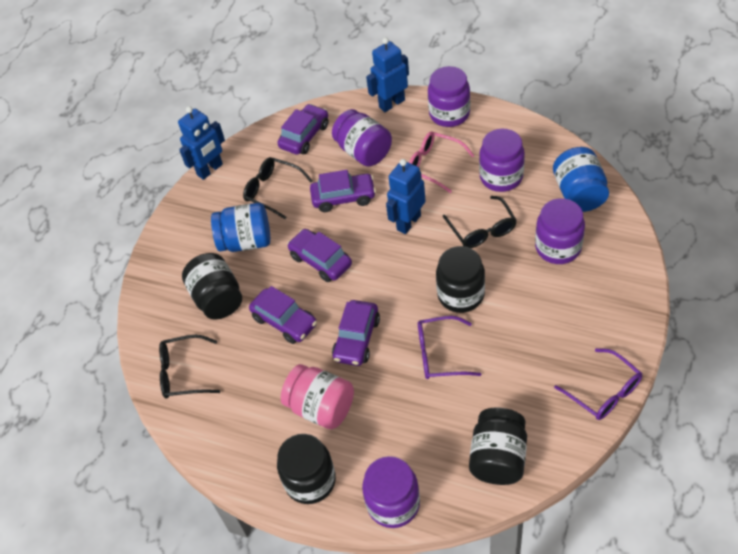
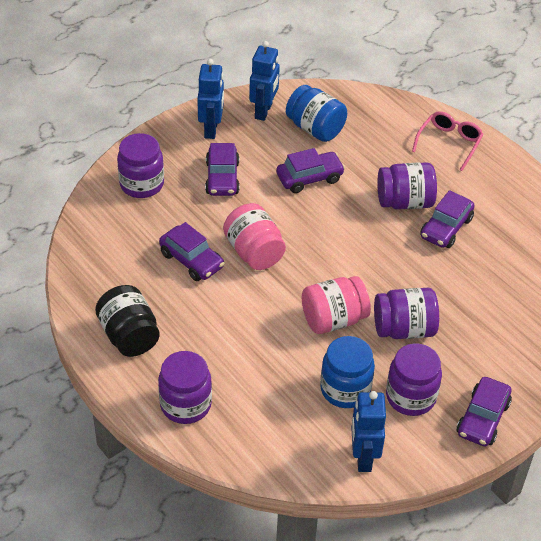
black glasses: [159,335,220,398] [243,157,312,219] [443,196,517,248] = 3 -> none = 0
black jar: [182,253,242,320] [277,434,336,504] [436,246,485,313] [469,408,527,485] = 4 -> [95,285,160,357] = 1
pink jar: [281,364,354,429] = 1 -> [223,203,286,270] [302,276,371,334] = 2
purple glasses: [418,316,481,379] [554,348,642,420] = 2 -> none = 0

